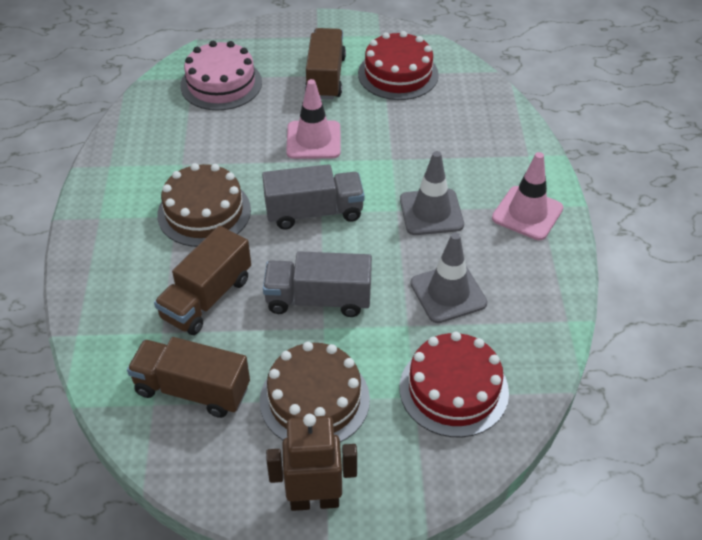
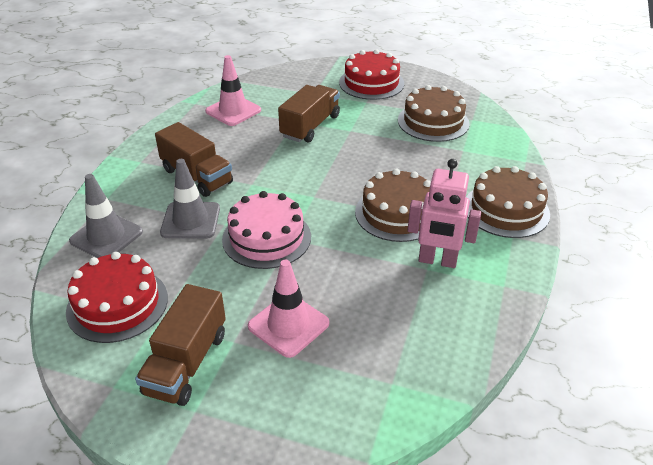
brown cake: [157,163,251,247] [260,342,370,442] = 2 -> [355,168,431,242] [398,85,470,142] [466,166,550,238] = 3
brown robot: [266,414,357,511] = 1 -> none = 0
grey truck: [262,164,364,229] [263,251,372,317] = 2 -> none = 0
pink robot: none = 0 -> [407,159,481,268] = 1

